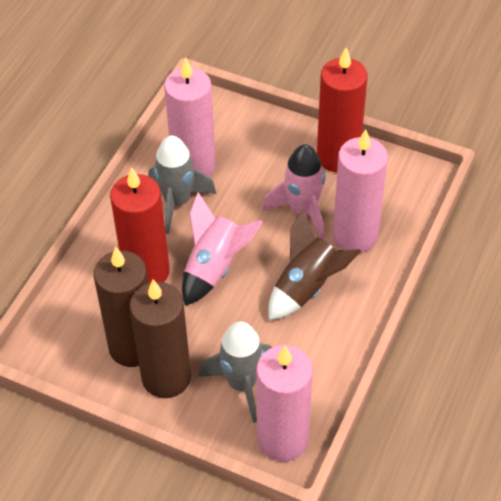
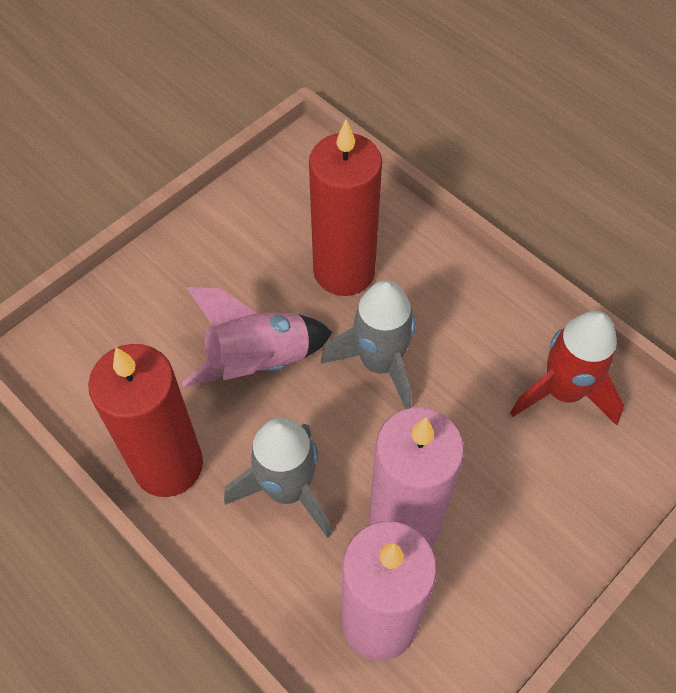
brown candle: [93,247,149,367] [129,279,191,398] = 2 -> none = 0
brown rocket: [268,209,361,320] = 1 -> none = 0
pink candle: [164,57,216,177] [256,345,313,462] [333,129,388,253] = 3 -> [342,521,437,661] [369,407,464,546] = 2
pink rocket: [182,192,263,306] [262,144,325,239] = 2 -> [182,287,332,387] = 1
red rocket: none = 0 -> [510,311,624,425] = 1

